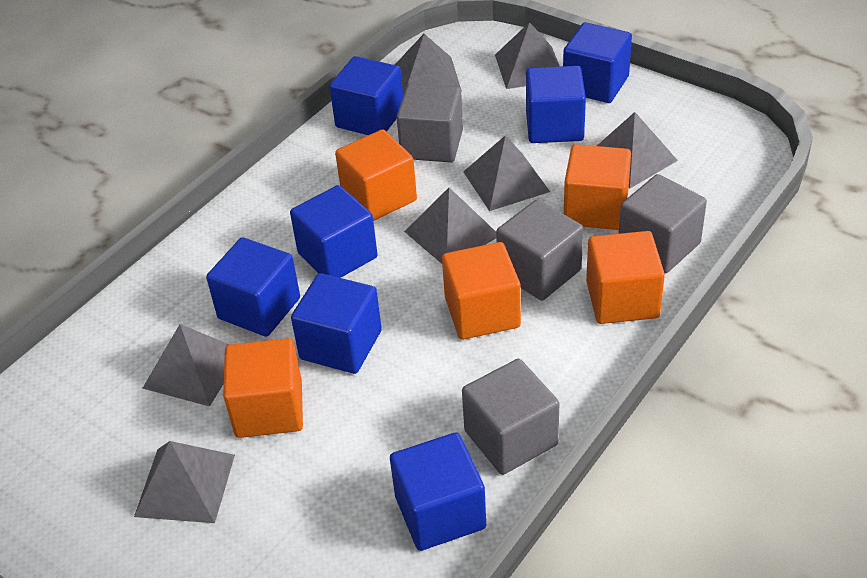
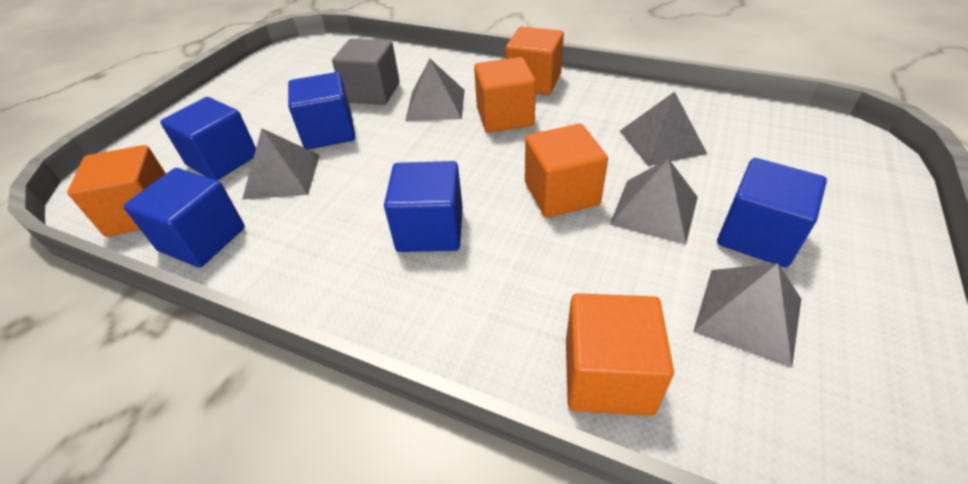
blue cube: [206,237,300,337] [290,185,378,278] [291,273,382,374] [329,56,403,135] [390,432,486,551] [526,66,586,143] [563,22,632,103] = 7 -> [123,168,245,268] [160,97,256,181] [288,72,355,149] [384,161,463,252] [717,158,827,268] = 5
grey cube: [396,83,463,163] [462,359,559,475] [496,200,583,300] [619,174,707,273] = 4 -> [332,39,400,105] = 1
grey pyramid: [134,441,235,523] [143,324,229,407] [395,34,462,95] [404,188,496,264] [463,135,550,211] [495,22,559,89] [597,112,678,188] = 7 -> [242,128,320,200] [405,59,465,121] [610,159,698,245] [620,92,707,166] [693,263,801,368] = 5

